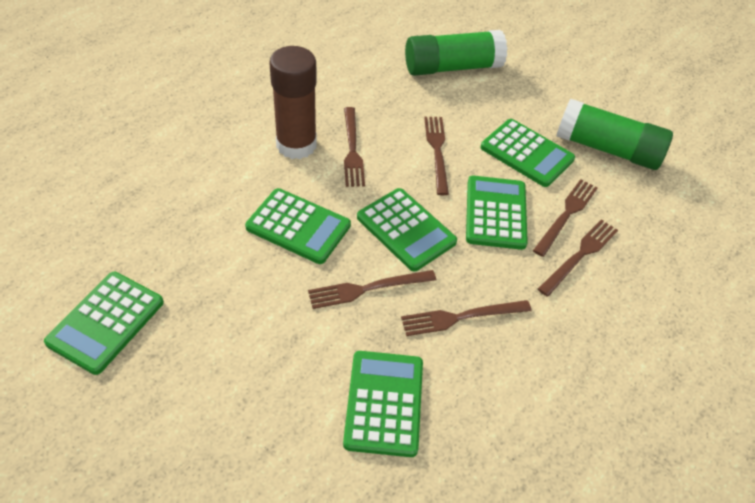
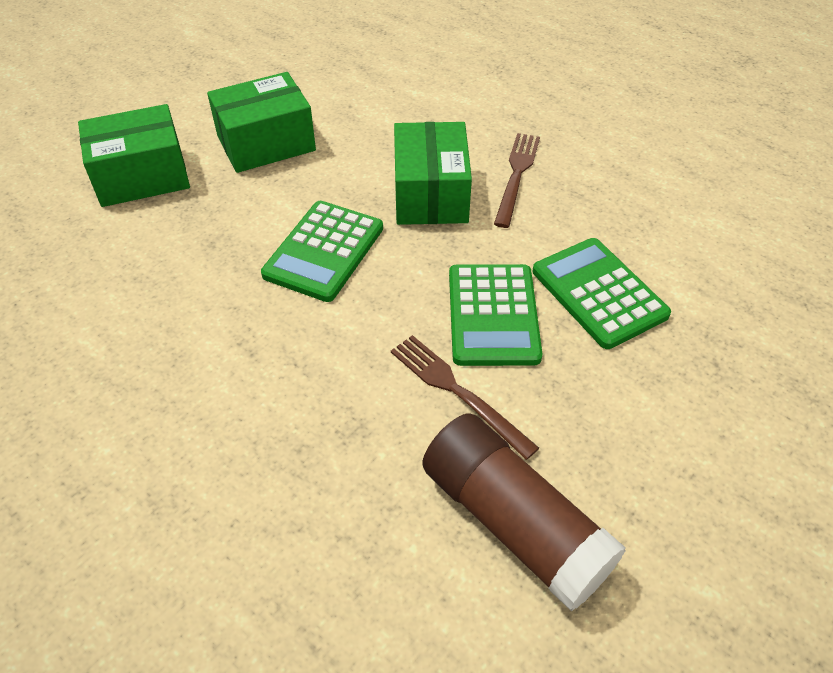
brown fork: [308,270,436,309] [344,107,365,187] [401,300,531,336] [424,117,449,195] [533,179,598,257] [538,219,618,297] = 6 -> [391,335,539,460] [494,133,540,228] = 2
green box: none = 0 -> [78,104,190,207] [207,72,316,173] [394,122,472,225] = 3
green calculator: [44,272,164,375] [245,188,351,264] [343,351,423,457] [357,188,457,271] [466,176,528,250] [481,119,575,187] = 6 -> [261,201,383,302] [449,264,542,366] [533,238,671,349] = 3
green glue stick: [405,30,507,76] [556,99,673,170] = 2 -> none = 0

